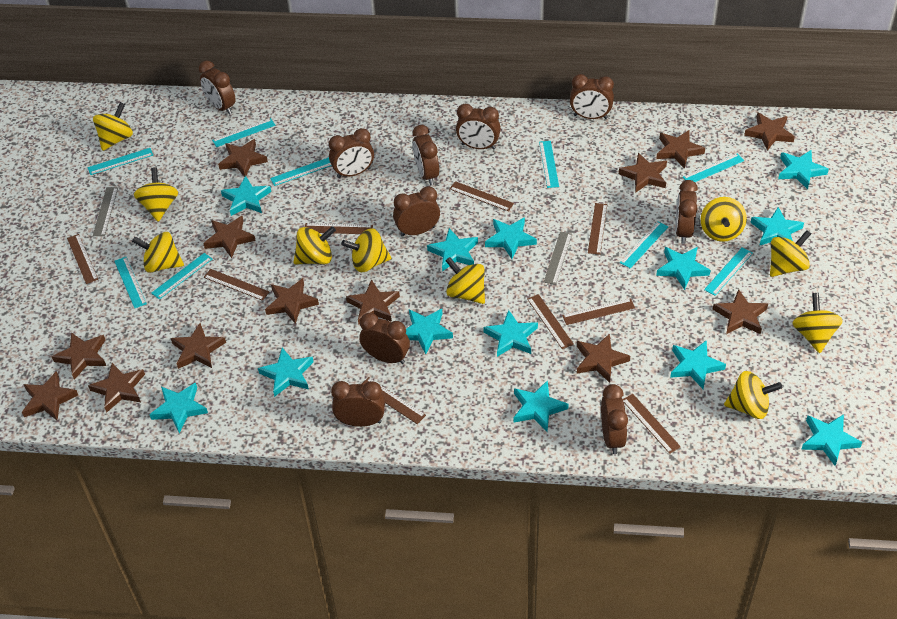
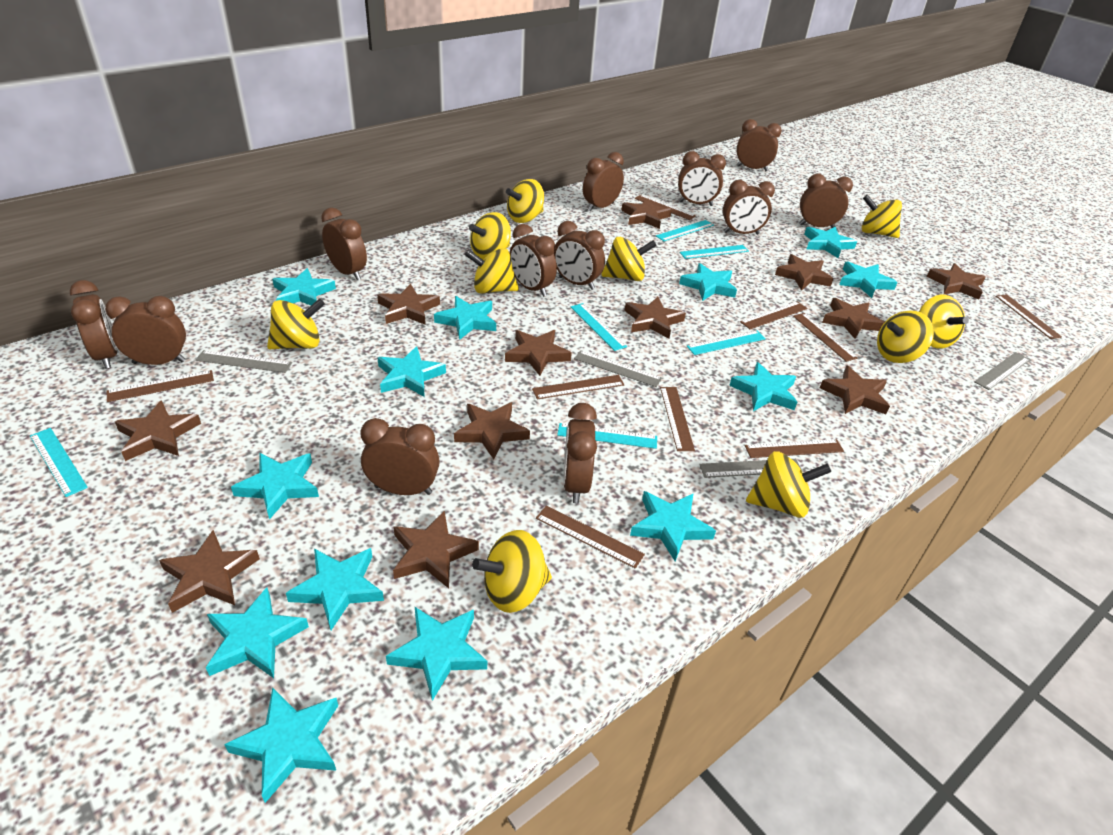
brown clock: [199,60,235,115] [329,128,374,178] [331,381,385,427] [359,313,410,364] [393,186,440,237] [413,125,439,185] [456,103,501,149] [570,74,614,119] [601,384,628,454] [675,180,698,244] = 10 -> [70,280,117,369] [105,296,186,365] [321,208,367,280] [360,418,440,495] [510,224,557,297] [554,221,605,290] [563,403,597,503] [583,152,624,212] [678,151,726,206] [723,180,775,235] [736,119,782,171] [799,174,853,228] = 12
brown star: [22,371,78,421] [52,332,106,380] [88,363,145,413] [171,323,226,369] [203,216,256,258] [218,139,268,177] [265,278,319,324] [346,279,400,325] [577,334,630,383] [619,153,667,192] [656,130,705,169] [712,289,768,334] [744,112,795,151] = 13 -> [115,400,201,461] [159,530,260,613] [377,284,440,325] [393,510,479,588] [454,402,530,460] [505,330,572,376] [621,199,672,229] [624,297,686,339] [775,254,833,291] [820,366,890,414] [822,298,884,339] [927,263,986,300] = 12
grey ruler: [93,187,118,236] [544,232,572,285] = 2 -> [196,350,292,373] [574,350,662,387] [699,459,803,478] [974,352,1030,390] = 4
turquoise ruler: [88,148,153,175] [114,257,147,308] [151,253,212,300] [212,118,275,147] [270,157,332,186] [539,141,559,188] [620,221,668,268] [683,153,744,182] [704,247,753,296] = 9 -> [30,428,88,497] [557,423,657,449] [571,303,627,351] [656,220,714,241] [680,245,749,259] [687,331,766,355] = 6

